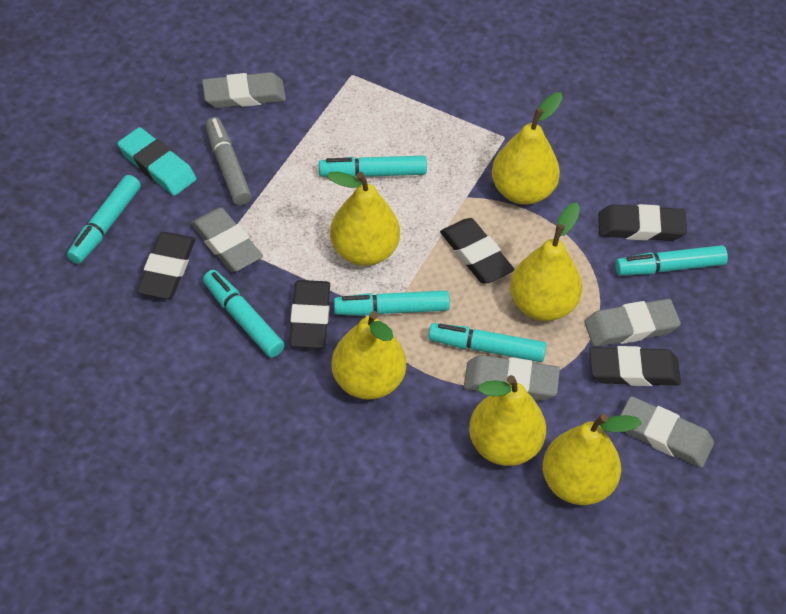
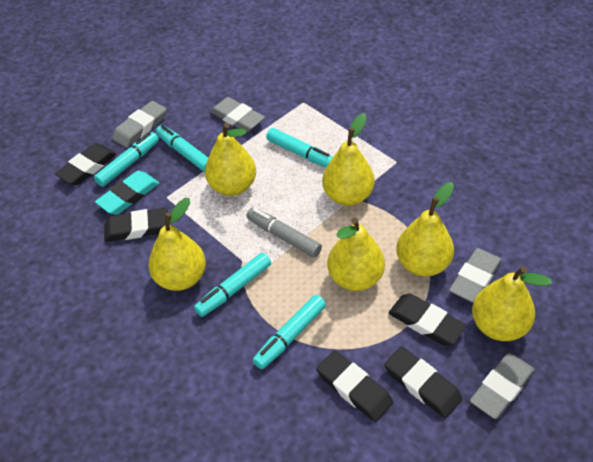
grey eraser: [191,207,263,272] [202,72,286,108] [464,355,560,401] [584,299,681,347] [620,396,714,468] = 5 -> [112,101,166,148] [210,97,265,132] [449,248,502,303] [470,353,535,419] = 4
turquoise marker: [67,175,141,264] [203,270,285,358] [319,156,427,177] [334,290,450,316] [428,323,546,362] [615,245,728,275] = 6 -> [94,132,159,187] [156,125,208,172] [194,252,271,317] [253,295,326,369] [266,128,333,167] = 5

